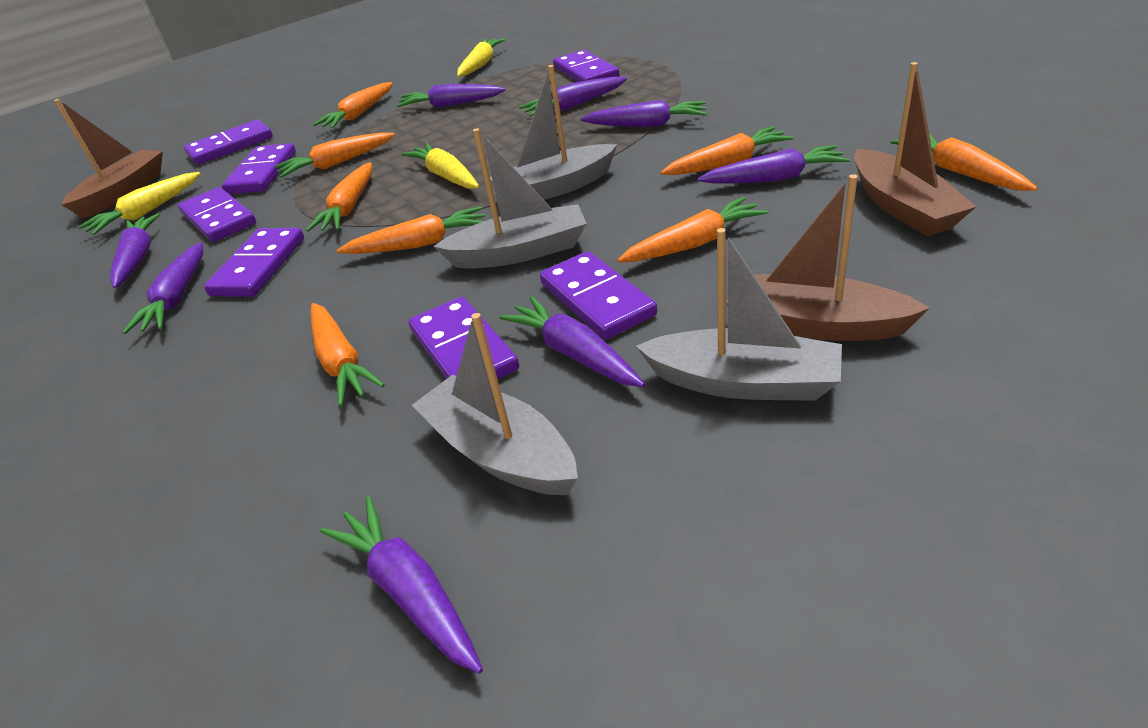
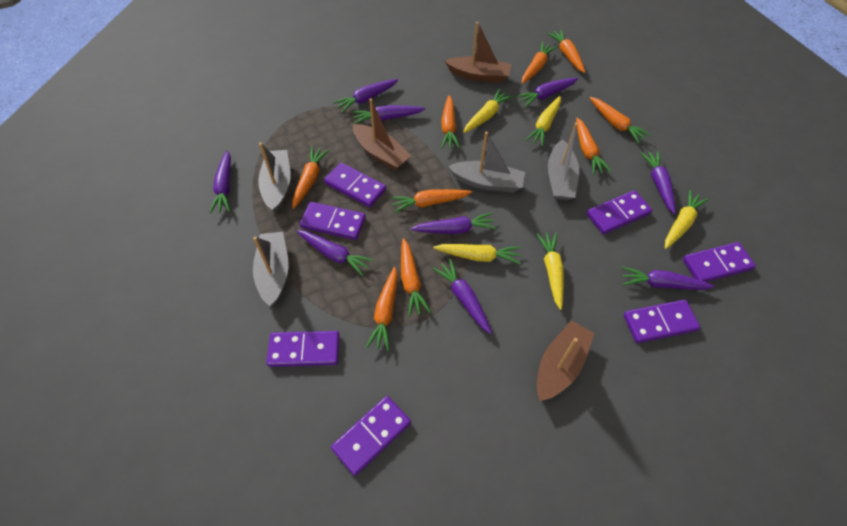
orange carrot: [274,133,395,178] [306,162,372,232] [311,303,385,406] [313,82,393,128] [337,206,484,254] [618,197,768,263] [661,126,794,175] [890,134,1038,191] = 8 -> [292,147,329,209] [366,267,398,351] [390,189,472,213] [401,238,431,317] [441,95,460,149] [522,42,557,84] [547,30,585,73] [576,117,611,175] [590,97,651,144] = 9
purple carrot: [110,213,160,288] [123,242,203,334] [320,496,483,674] [396,84,506,108] [499,296,645,387] [519,77,627,117] [580,100,707,127] [697,145,850,183] = 8 -> [210,150,231,214] [296,230,374,276] [333,79,398,113] [352,105,425,124] [411,212,496,234] [432,259,492,334] [516,78,578,107] [621,266,714,290] [640,151,676,214] = 9
yellow carrot: [78,172,200,235] [401,143,479,189] [457,38,506,77] = 3 -> [433,244,521,264] [463,89,513,133] [526,96,561,146] [537,232,564,310] [665,190,709,249] = 5

